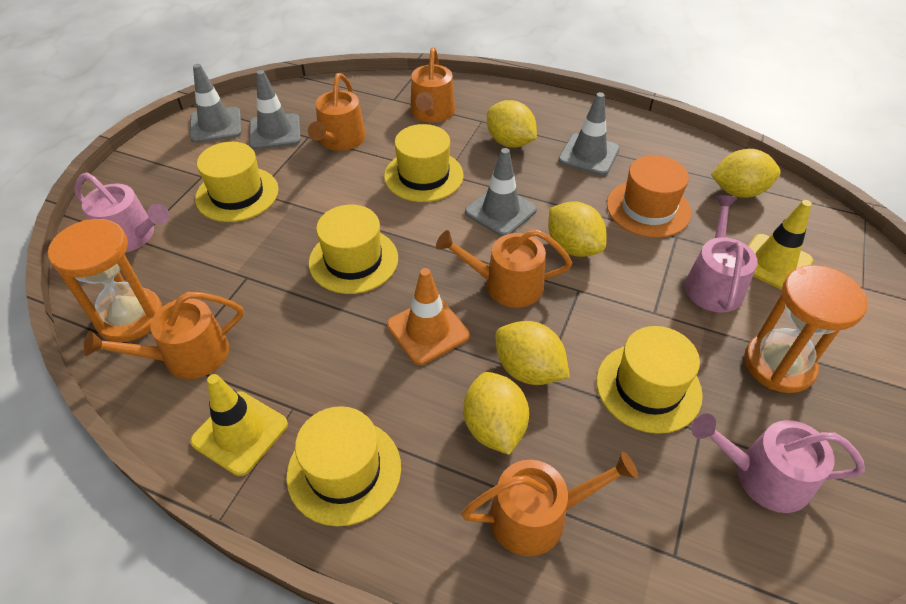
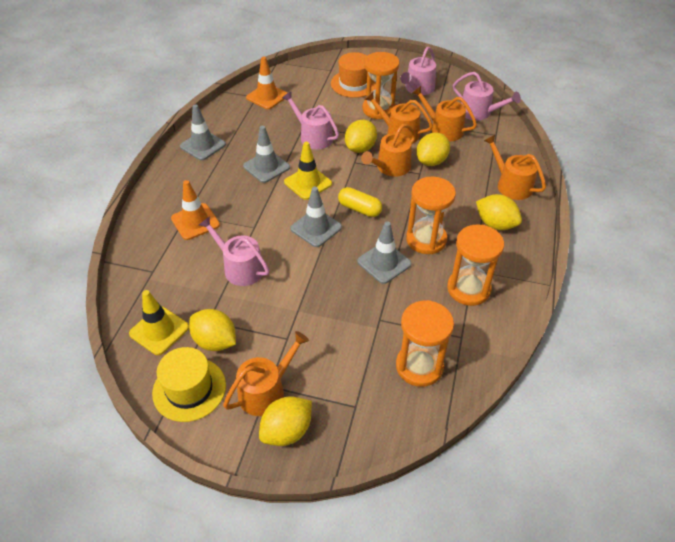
orange hourglass: [48,219,162,342] [744,265,867,393] = 2 -> [362,52,399,119] [396,300,454,387] [406,177,456,254] [447,224,504,306] = 4
orange traffic cone: [387,268,469,365] = 1 -> [171,180,220,240] [246,57,287,109] = 2
pink watering can: [74,173,170,253] [684,195,758,313] [692,414,865,513] = 3 -> [199,216,269,286] [282,91,339,150] [400,47,436,95] [453,72,521,121] = 4
yellow capsule: none = 0 -> [338,187,382,217] = 1
yellow hat: [195,142,279,222] [286,406,401,526] [308,205,398,294] [384,124,464,202] [596,326,703,434] = 5 -> [152,347,226,422] = 1

